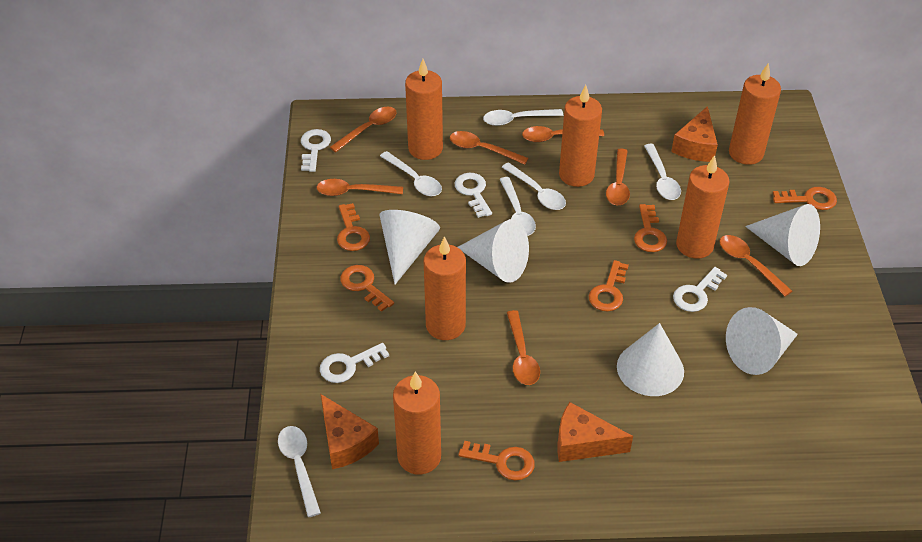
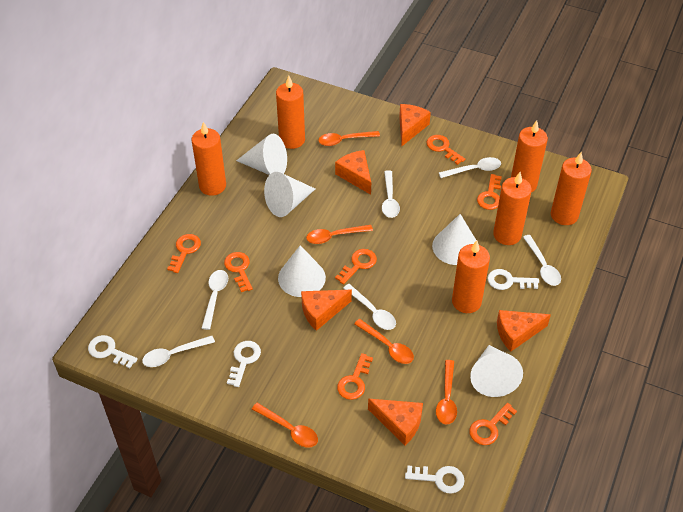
orange cheese: [321,394,379,469] [557,402,633,462] [671,106,718,162] = 3 -> [301,290,352,331] [335,150,371,195] [368,399,423,446] [399,104,431,146] [497,310,551,352] = 5
orange key: [337,203,370,251] [340,265,394,312] [458,441,535,480] [589,260,629,312] [634,204,667,252] [773,187,837,210] = 6 -> [167,234,201,273] [224,252,253,292] [335,249,377,285] [337,353,373,400] [426,135,465,165] [469,403,517,445] [477,174,502,210] = 7
orange spoon: [317,179,403,196] [330,107,397,152] [450,131,529,165] [507,310,540,385] [522,126,604,142] [606,149,630,205] [719,235,792,296] = 7 -> [252,403,318,447] [306,225,373,244] [318,131,380,146] [354,319,414,364] [436,360,457,424] = 5

